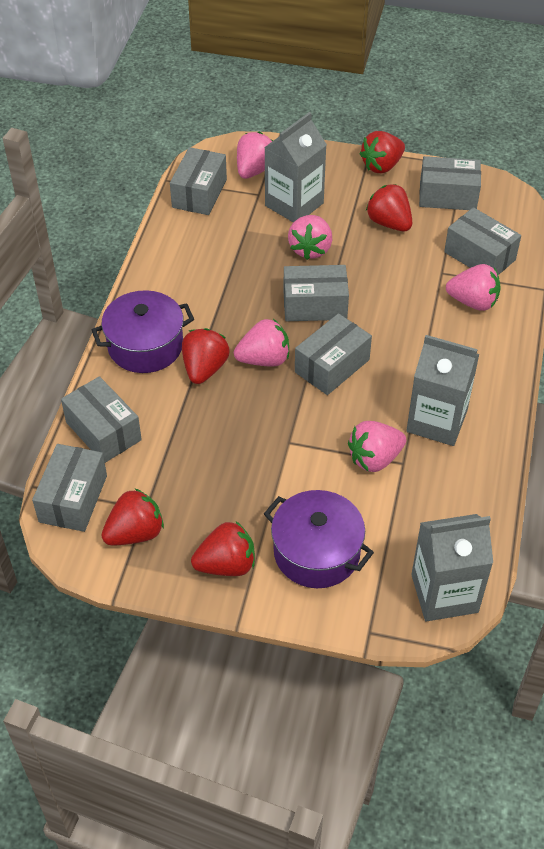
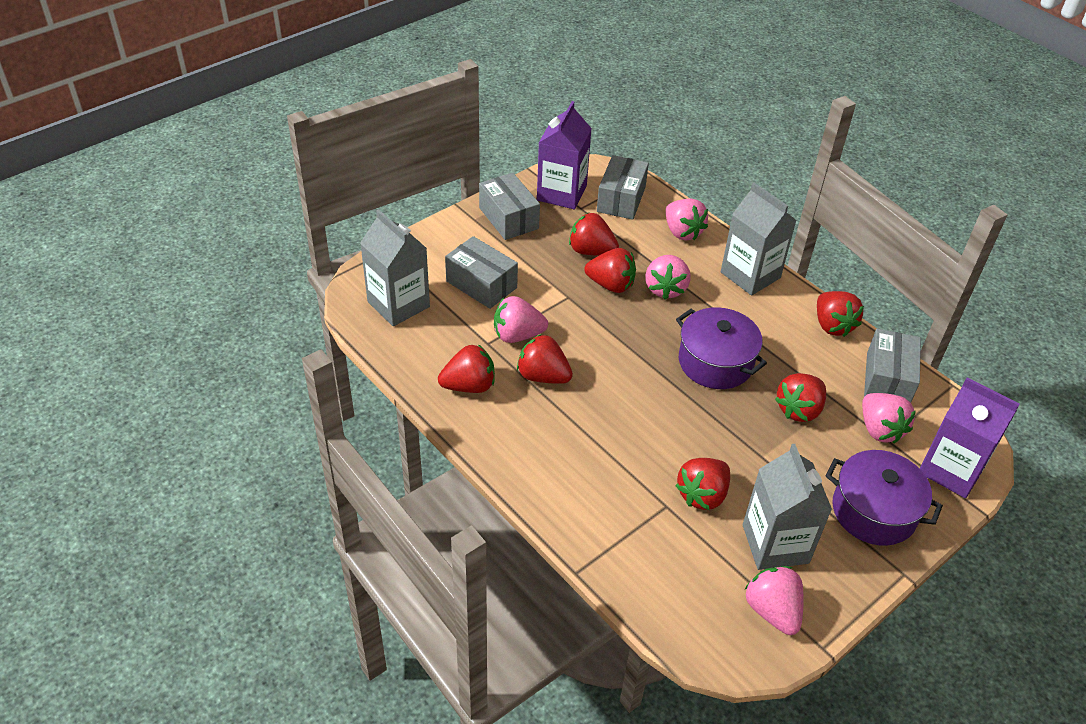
grey box: [32,444,107,532] [61,376,142,463] [170,147,227,215] [283,265,349,321] [295,313,372,395] [419,156,481,210] [444,207,521,275] = 7 -> [445,236,518,309] [479,173,540,240] [597,155,649,220] [864,329,921,403] = 4
purple carton: none = 0 -> [537,101,592,209] [920,378,1020,498] = 2
red strawberry: [101,489,164,545] [182,328,230,384] [191,522,255,576] [360,131,405,174] [366,184,412,231] = 5 -> [438,344,495,393] [517,334,573,384] [569,213,619,256] [584,248,636,293] [675,458,730,510] [775,373,826,422] [817,291,864,337] = 7

